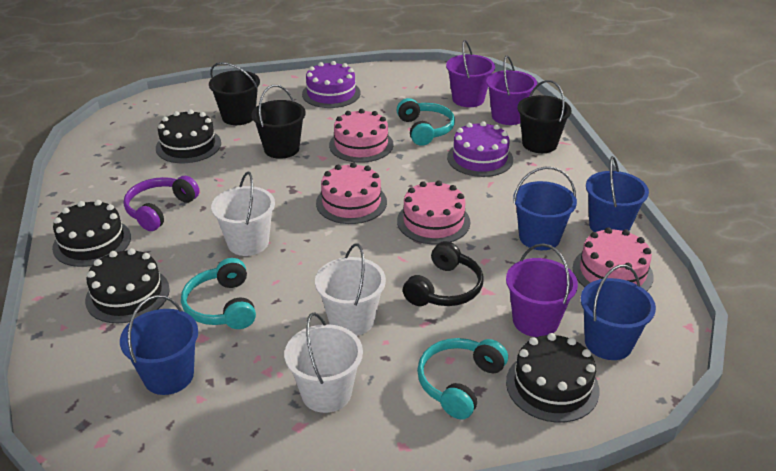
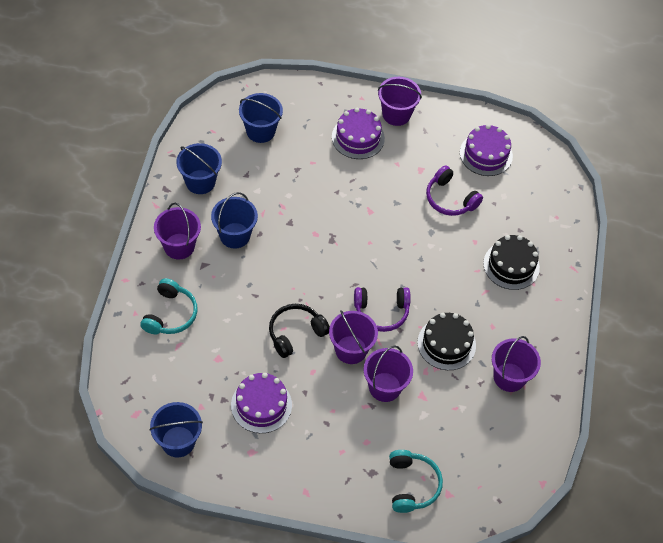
black bucket: [209,62,260,125] [251,85,306,159] [517,80,571,153] = 3 -> none = 0
black cake: [52,200,131,267] [85,248,170,323] [156,109,221,163] [506,333,600,423] = 4 -> [417,313,476,370] [483,235,540,290] = 2
pink cake: [316,162,387,224] [329,109,393,163] [397,180,470,244] [573,227,654,291] = 4 -> none = 0
purple bucket: [446,40,495,107] [486,56,537,125] [506,243,578,337] = 3 -> [154,203,201,259] [329,310,378,364] [364,346,413,402] [378,77,422,126] [492,336,541,392] = 5
purple cake: [302,61,361,108] [447,121,513,177] = 2 -> [231,373,292,433] [332,108,385,159] [460,124,513,176] = 3
purple headphones: [124,176,199,231] = 1 -> [354,287,411,332] [426,165,483,216] = 2
turquoise headphones: [181,258,256,329] [397,98,455,146] [417,338,508,420] = 3 -> [140,278,197,334] [389,450,443,513] = 2
white bucket: [211,172,275,256] [285,312,363,413] [315,243,386,336] = 3 -> none = 0

